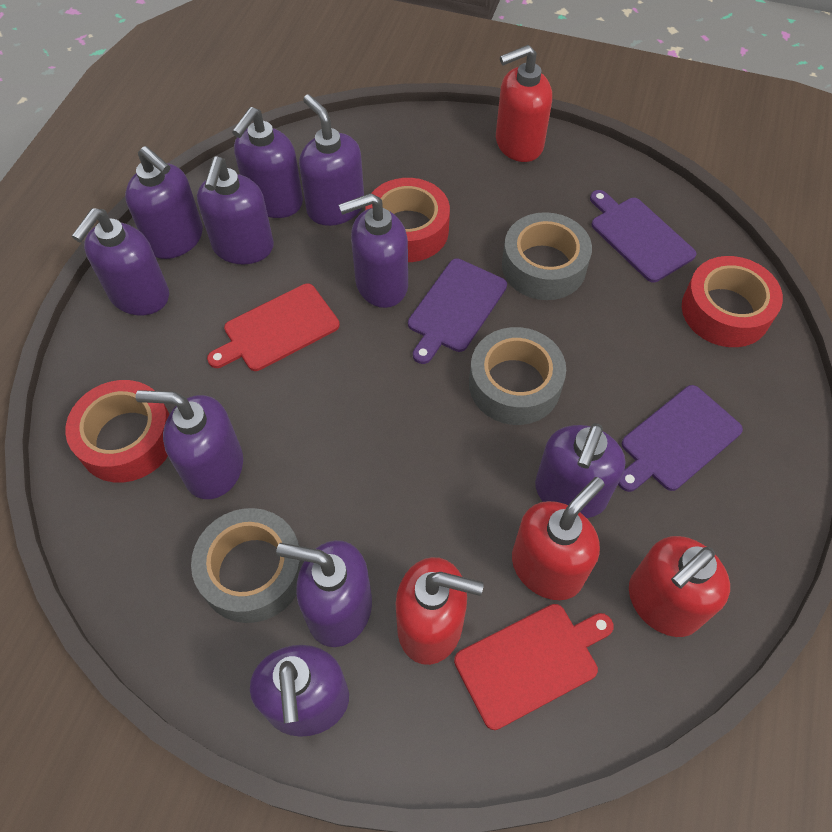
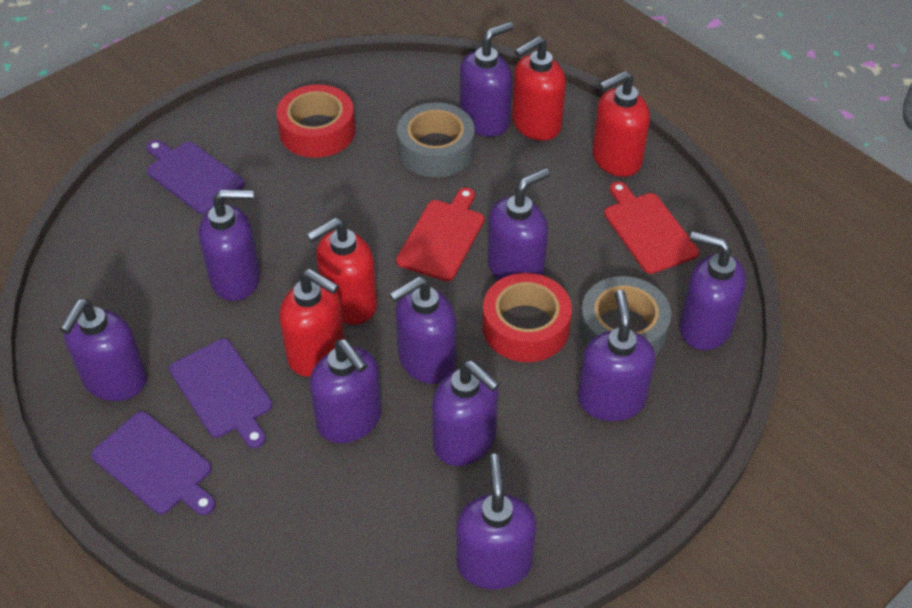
grey tape: [191,508,304,623] [469,327,566,425] [502,212,592,300] = 3 -> [397,103,475,177] [579,276,671,357] = 2
red tape: [65,380,170,483] [365,178,450,262] [682,256,783,347] = 3 -> [276,84,355,158] [482,273,572,362] = 2

